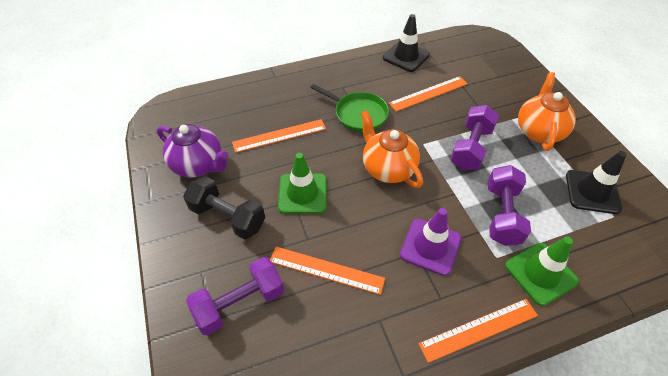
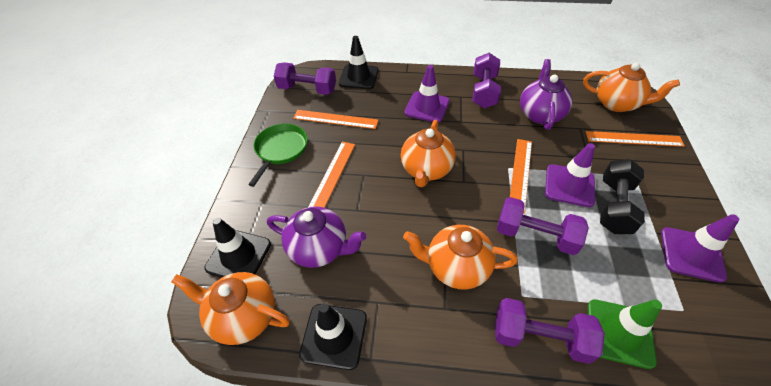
black traffic cone: [383,14,430,72] [566,151,626,214] = 2 -> [205,218,271,278] [299,303,367,370] [339,36,379,89] = 3
green traffic cone: [278,153,327,214] [505,237,579,306] = 2 -> [587,299,662,369] = 1
orange teapot: [361,110,423,188] [518,72,576,151] = 2 -> [171,272,290,345] [401,120,456,187] [403,225,518,290] [583,63,680,112] = 4
purple dumbbell: [186,257,284,335] [450,105,499,170] [488,165,531,246] = 3 -> [274,62,336,95] [472,53,501,108] [495,298,605,364] [497,197,589,255] = 4
purple teapot: [157,124,228,177] = 1 -> [267,207,366,268] [520,59,572,130] = 2
purple traffic cone: [400,208,461,276] = 1 -> [404,65,450,123] [545,143,595,207] [661,214,739,283] = 3

